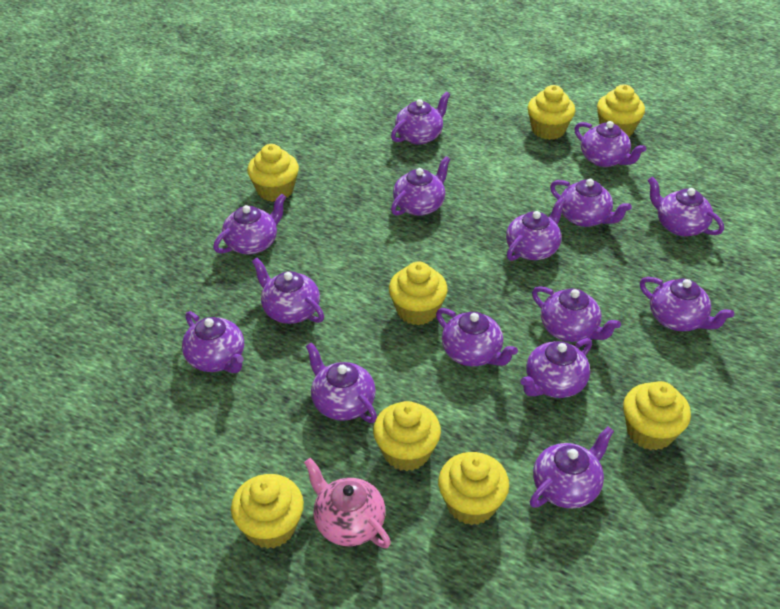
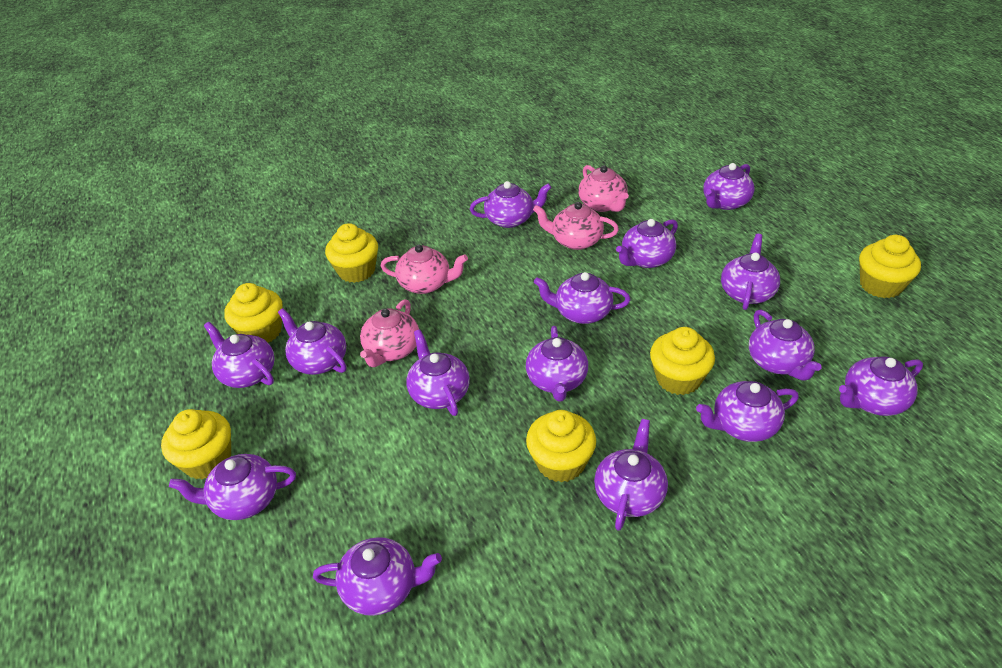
pink teapot: [304,458,391,548] = 1 -> [360,299,419,367] [381,244,468,294] [533,202,619,250] [578,165,629,212] = 4
yellow cupcake: [231,474,304,549] [247,144,299,202] [373,401,441,471] [389,262,448,325] [438,452,509,525] [528,85,575,140] [597,84,645,137] [623,381,691,451] = 8 -> [161,409,231,480] [224,283,283,342] [325,223,378,283] [526,410,596,483] [650,327,715,395] [859,235,921,298] = 6

